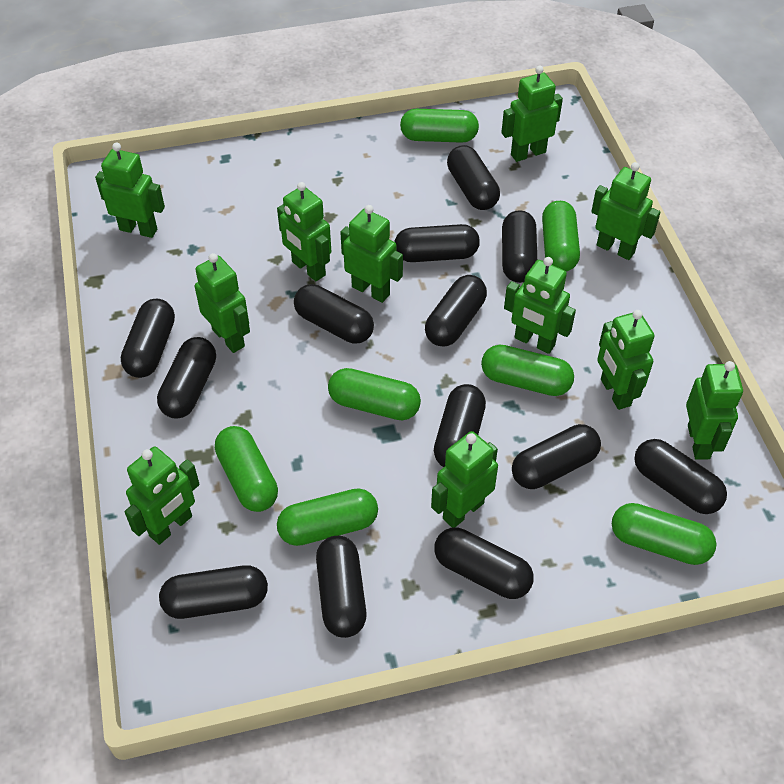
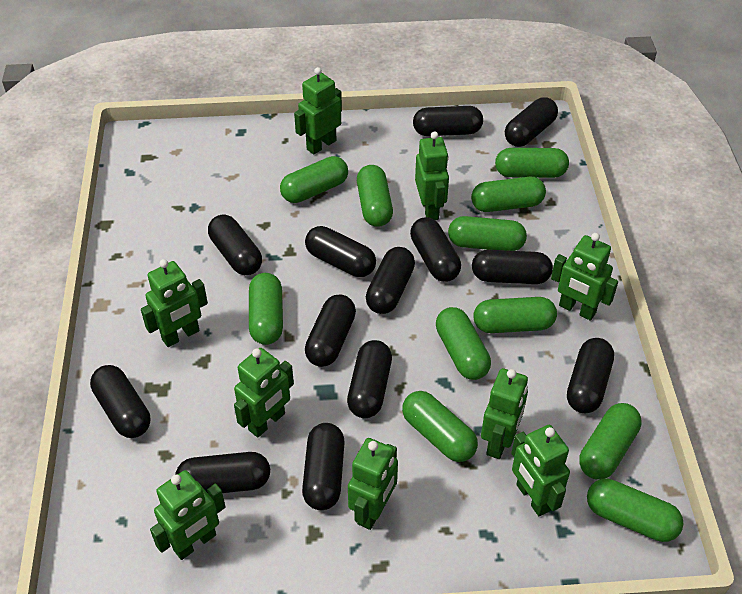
green capsule: [215,426,278,512] [277,488,378,546] [328,368,421,420] [400,109,479,143] [481,345,574,396] [542,201,580,271] [612,503,717,565] = 7 -> [249,273,283,345] [280,156,348,203] [357,165,393,227] [402,391,478,462] [436,307,491,380] [448,216,527,251] [471,177,546,212] [474,297,557,333] [495,148,569,178] [579,403,642,479] [587,478,683,542] = 11
green robot: [95,143,165,238] [125,446,200,545] [195,253,250,353] [277,182,331,281] [340,205,403,303] [431,431,498,528] [501,66,563,162] [504,257,576,354] [591,162,661,260] [597,310,654,410] [686,361,743,460] = 11 -> [141,259,208,347] [150,470,226,560] [234,348,294,438] [294,67,342,155] [348,438,398,530] [415,131,449,220] [481,368,528,459] [511,425,570,516] [551,233,618,321] = 9

